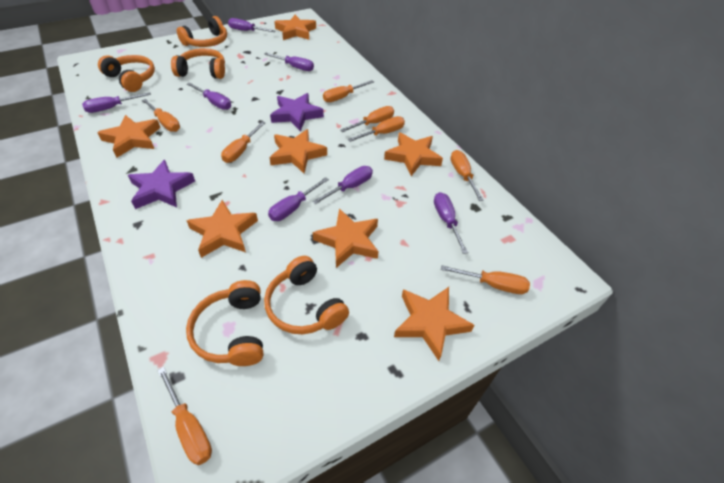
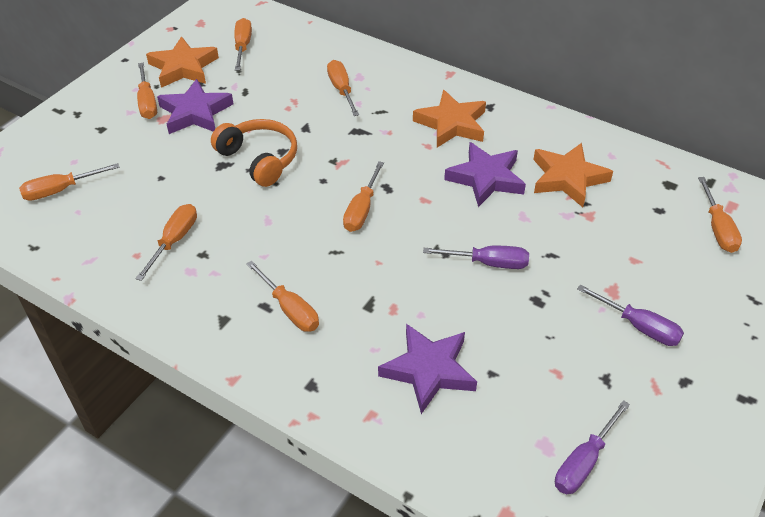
orange headphones: [98,55,155,92] [171,48,225,79] [177,16,227,47] [186,280,263,366] [264,256,349,334] = 5 -> [211,119,297,187] = 1
orange star: [97,115,160,158] [186,200,258,258] [269,129,327,173] [275,15,316,40] [313,208,379,268] [384,132,443,176] [394,287,474,361] = 7 -> [146,36,219,88] [413,90,486,148] [533,143,613,207] = 3
purple screwdriver: [82,92,151,113] [187,83,231,110] [228,18,275,32] [264,53,314,71] [268,177,329,221] [313,166,373,204] [434,192,468,254] = 7 -> [423,246,529,269] [555,400,630,494] [577,284,684,346] = 3
purple star: [128,160,195,209] [270,93,324,131] = 2 -> [157,79,233,134] [378,324,477,414] [444,142,526,207] = 3

